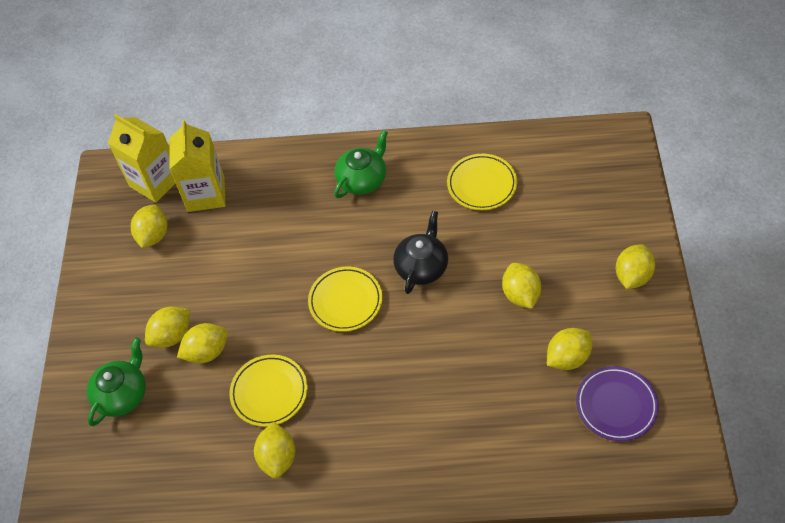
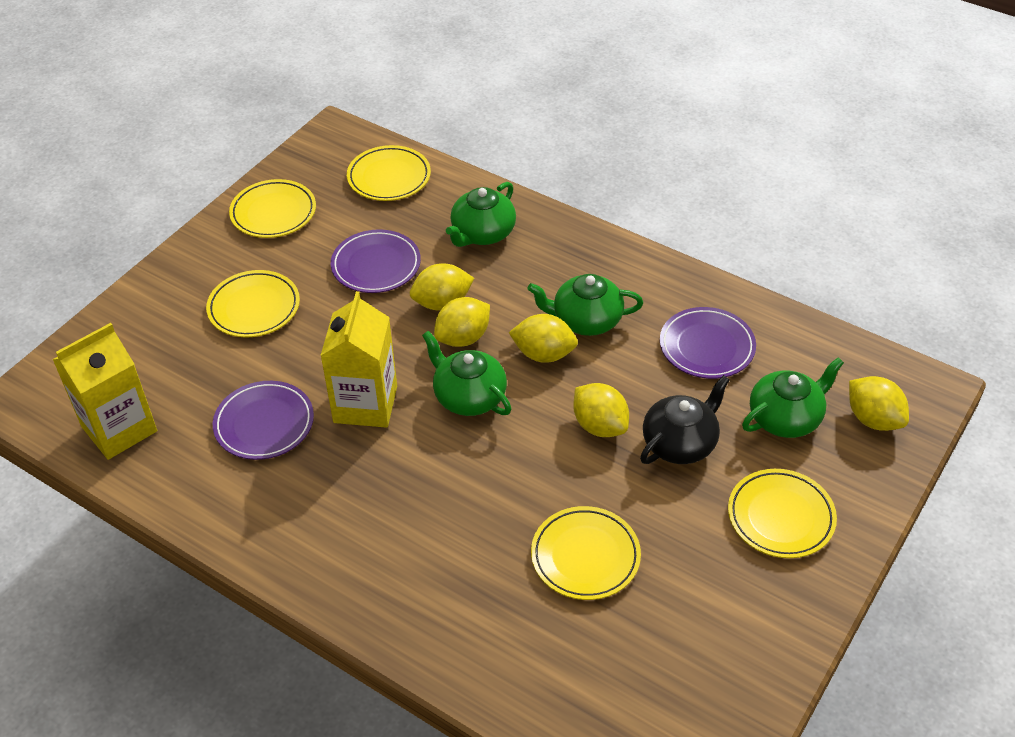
green teapot: [87,338,146,426] [334,130,388,198] = 2 -> [422,331,512,416] [446,182,516,247] [527,274,643,336] [742,357,844,438] = 4
purple plate: [576,366,659,441] = 1 -> [213,381,314,460] [331,229,421,293] [660,307,756,379] = 3
yellow lemon: [131,204,167,248] [145,307,190,348] [177,323,228,363] [254,422,296,478] [502,263,541,309] [547,328,592,370] [616,244,655,289] = 7 -> [410,263,474,311] [434,297,490,347] [509,314,578,363] [573,383,629,437] [849,376,909,431] = 5
yellow plate: [229,355,308,427] [308,267,382,332] [447,154,517,210] = 3 -> [206,270,300,337] [229,179,316,238] [347,145,431,201] [531,506,641,600] [728,469,837,558] = 5

